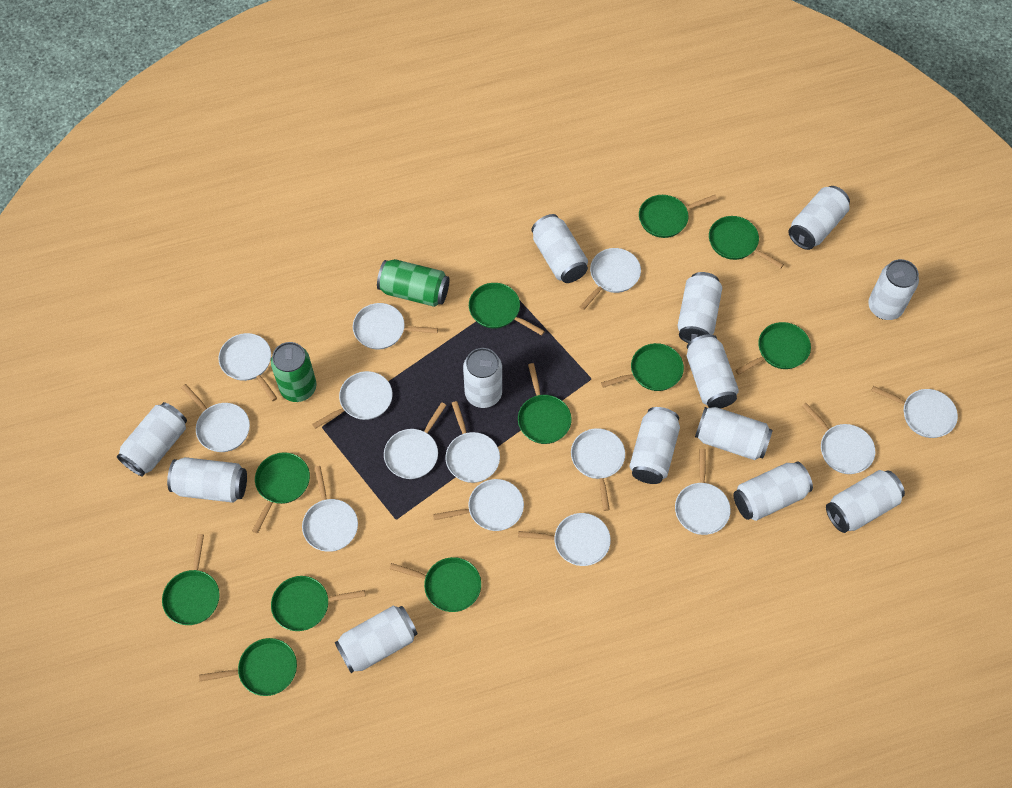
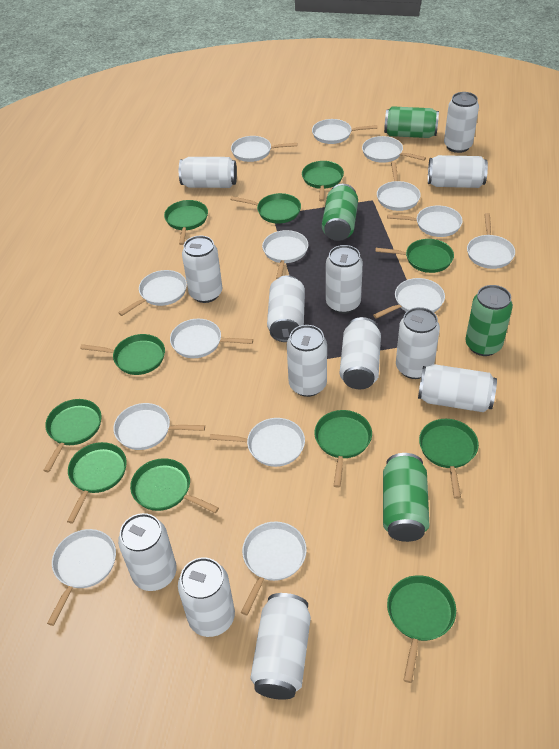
green can: [271,342,316,402] [377,259,450,307] = 2 -> [322,184,358,241] [383,453,429,542] [384,106,439,138] [465,285,513,356] = 4

